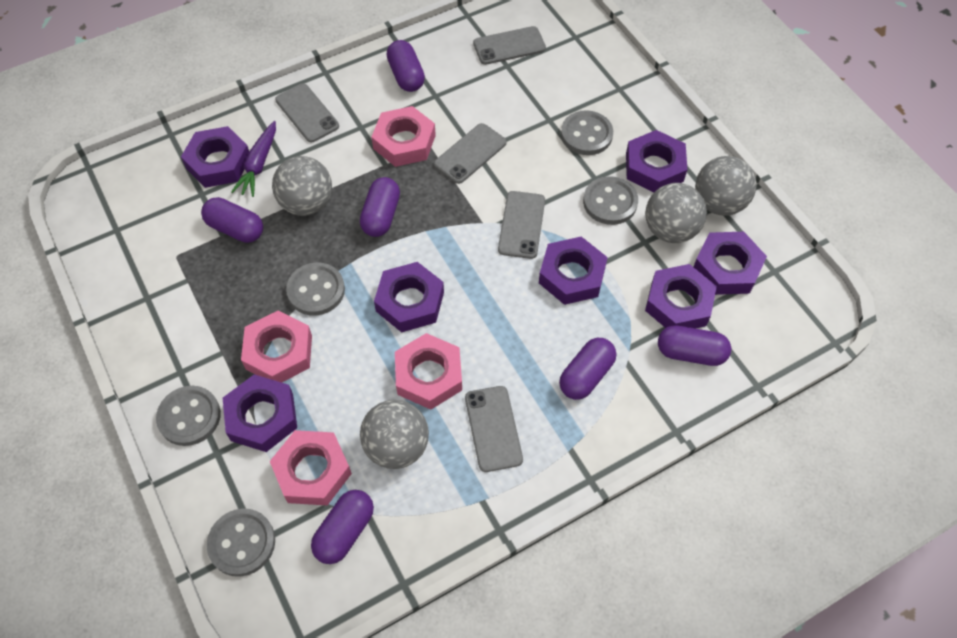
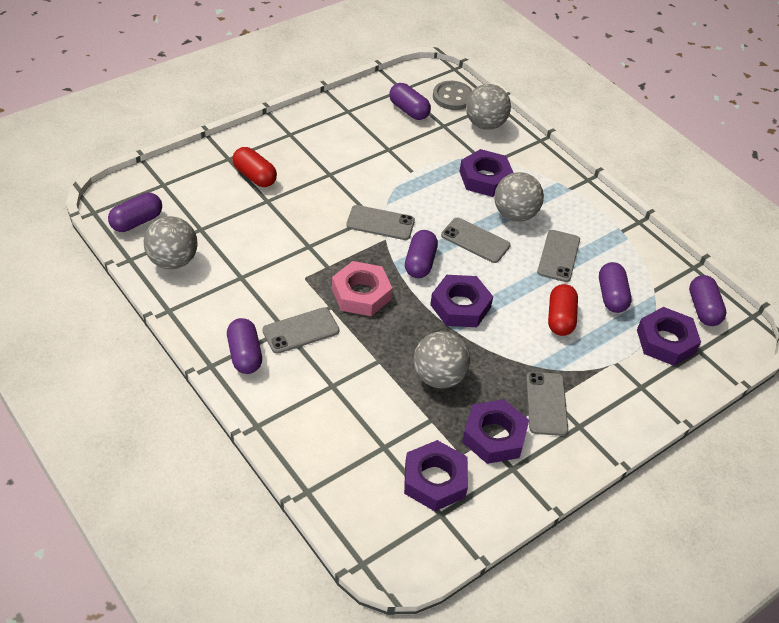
grey button: [156,386,221,446] [207,509,275,577] [286,263,345,316] [561,110,613,155] [583,176,638,225] = 5 -> [433,81,473,110] = 1
pink nut: [241,310,312,383] [270,430,352,506] [371,106,436,167] [395,333,462,410] = 4 -> [332,261,392,316] = 1
purple carrot: [231,121,276,197] = 1 -> none = 0
purple nut: [181,126,249,188] [223,374,297,452] [374,262,444,332] [539,237,608,305] [626,130,688,192] [645,264,717,329] [694,232,767,295] = 7 -> [404,440,468,511] [430,275,493,327] [459,149,513,197] [462,399,529,464] [637,307,701,366] = 5
red capsule: none = 0 -> [232,147,277,187] [548,284,578,336] = 2

